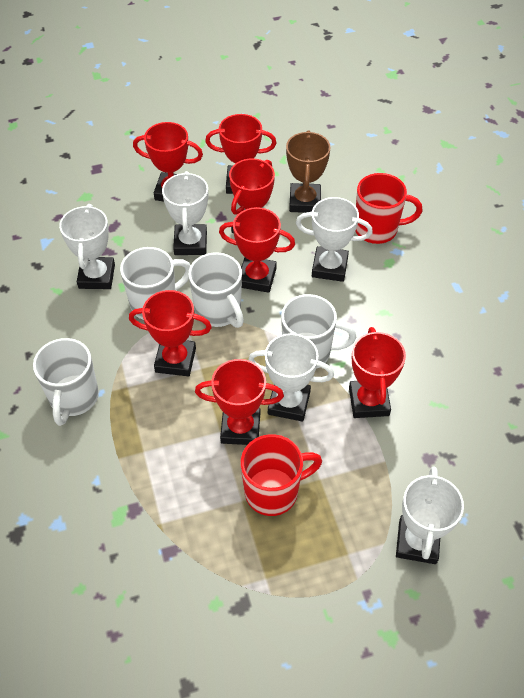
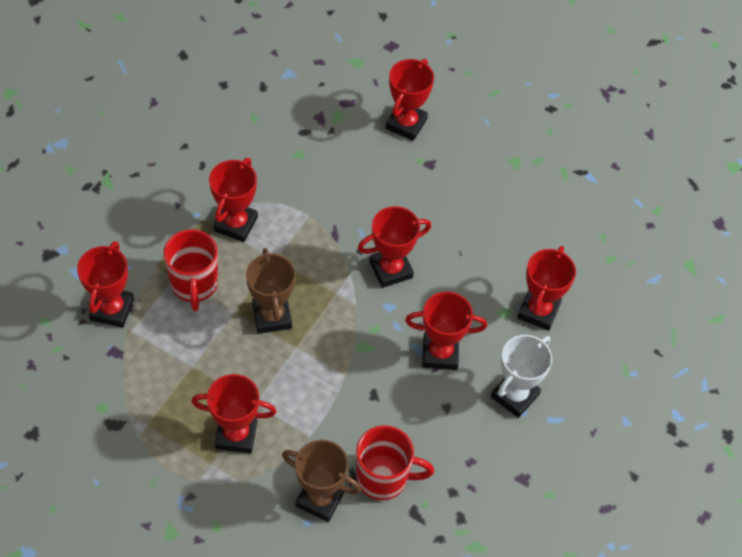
brown trophy: [286,130,331,213] = 1 -> [246,248,296,334] [282,440,361,522] = 2
white mug: [33,338,99,426] [120,247,191,320] [188,253,244,328] [281,294,356,369] = 4 -> none = 0
white trophy: [59,204,115,289] [162,171,208,255] [248,333,334,422] [296,197,373,282] [396,466,464,564] = 5 -> [491,335,553,418] = 1

